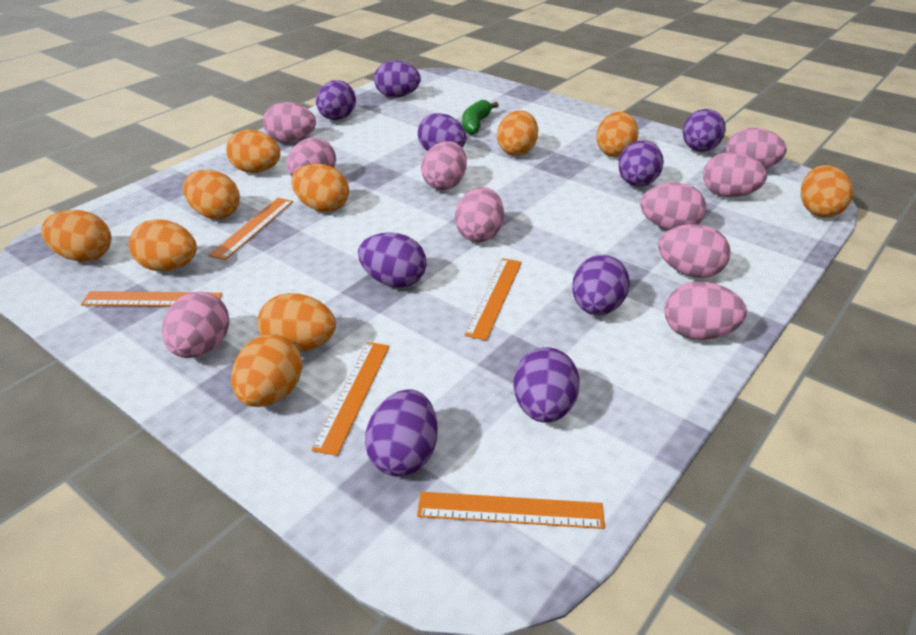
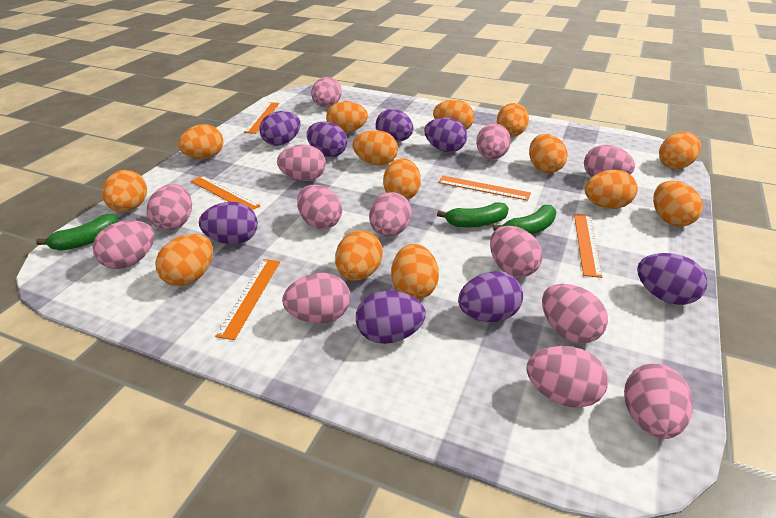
green banana: [462,100,499,135] = 1 -> [36,214,119,251] [437,202,509,228] [493,205,556,234] = 3
orange egg: [41,210,111,262] [129,219,197,272] [183,170,240,219] [226,130,280,173] [231,334,302,407] [258,293,336,352] [291,164,349,212] [497,110,538,156] [596,112,639,157] [801,165,853,218] = 10 -> [102,170,147,212] [156,234,213,286] [178,124,223,159] [326,101,368,133] [335,230,383,281] [352,130,398,166] [383,158,421,200] [391,244,439,300] [433,100,474,130] [497,103,529,137] [529,134,568,173] [585,170,638,209] [653,181,703,227] [659,132,701,169] = 14
pink egg: [162,292,230,358] [263,102,316,143] [286,138,336,177] [421,141,467,190] [455,187,504,242] [640,183,706,230] [658,224,731,278] [664,282,747,340] [703,152,767,197] [726,128,787,169] = 10 -> [93,220,154,269] [147,184,192,231] [277,144,326,181] [282,273,350,323] [297,185,342,229] [311,77,342,107] [369,192,412,237] [476,123,511,159] [490,226,542,277] [526,346,608,408] [542,284,608,343] [584,145,635,177] [624,363,693,439] = 13
purple egg: [316,80,356,120] [358,232,426,288] [365,389,438,477] [374,61,421,97] [418,113,466,151] [513,347,579,423] [572,255,630,315] [618,140,664,187] [683,109,726,152] = 9 -> [199,202,258,244] [259,111,301,146] [307,122,347,157] [356,291,426,344] [376,109,413,142] [424,117,467,152] [458,271,523,322] [637,253,707,305] = 8

